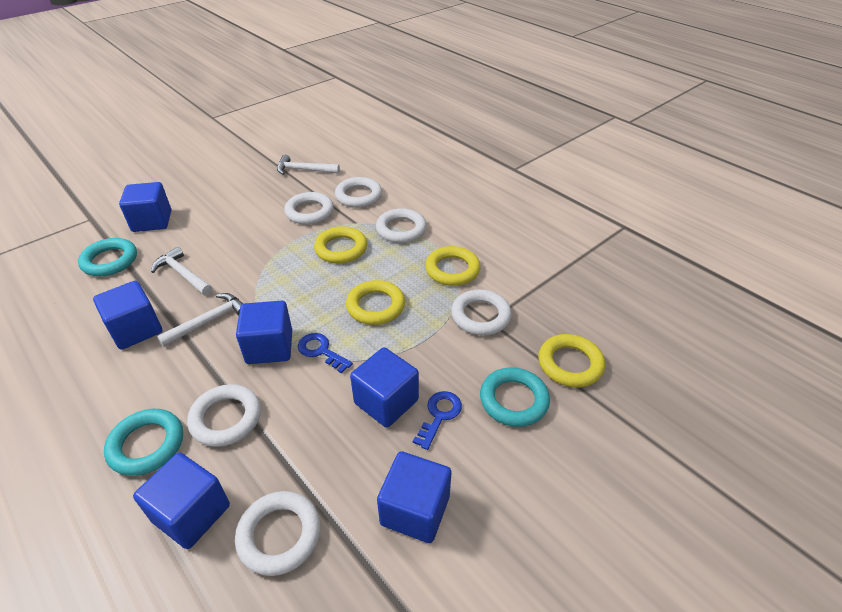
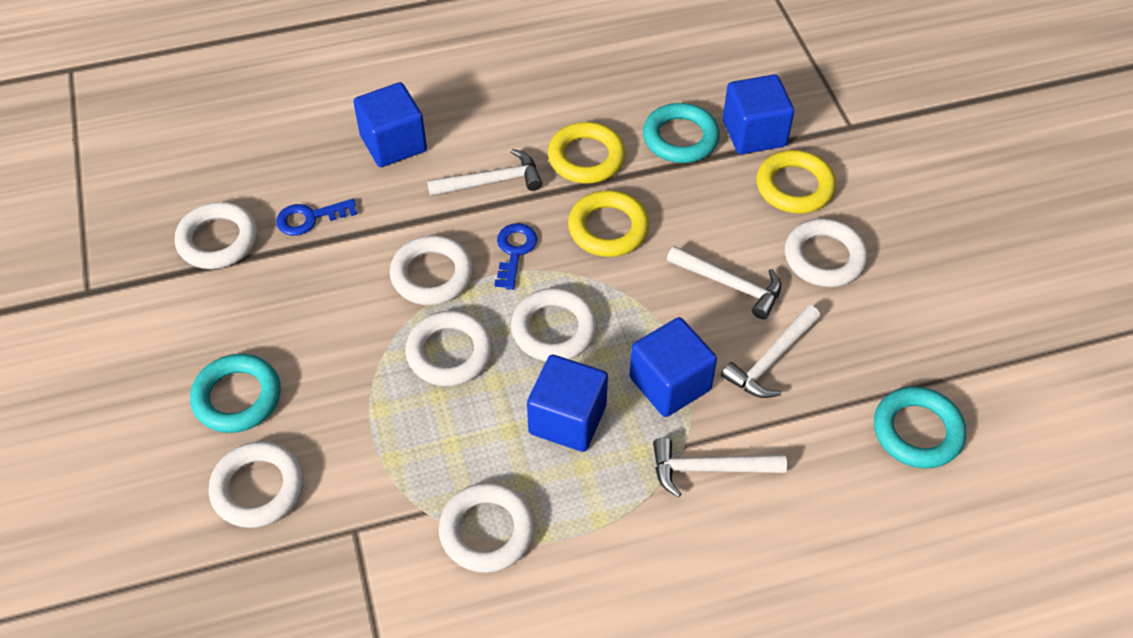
blue cube: [93,281,162,350] [119,182,171,232] [133,453,230,549] [236,301,292,364] [350,347,419,428] [377,451,452,543] = 6 -> [353,82,427,167] [527,355,608,452] [629,317,717,417] [723,75,794,154] = 4
white hammer: [151,247,213,296] [157,293,243,347] [277,155,340,175] = 3 -> [427,149,542,197] [653,438,787,497] [667,246,781,319] [721,305,820,398] = 4
white ring: [187,384,261,447] [235,491,321,576] [284,192,334,225] [335,177,382,208] [376,208,427,243] [451,289,512,335] = 6 -> [175,202,257,269] [208,441,304,528] [390,235,473,305] [405,311,493,386] [439,483,535,573] [511,288,597,361] [785,218,868,287] = 7
yellow ring: [314,226,367,263] [346,280,405,325] [425,246,481,286] [538,334,605,387] = 4 -> [548,122,625,183] [568,190,649,257] [756,150,836,214] = 3

